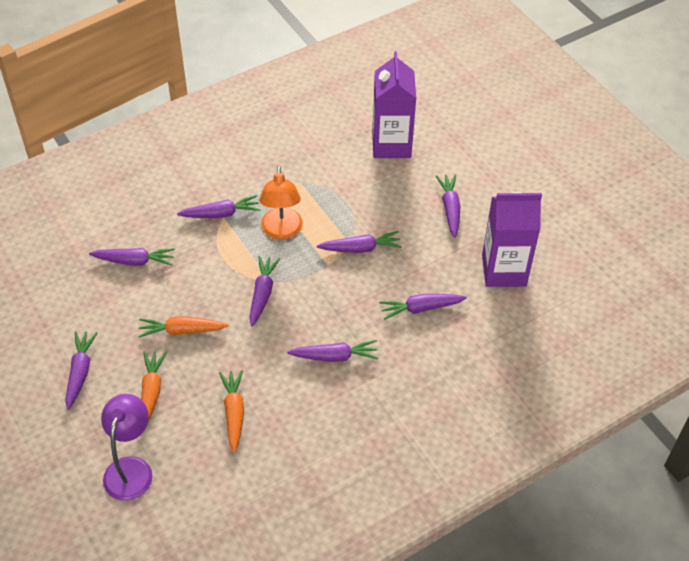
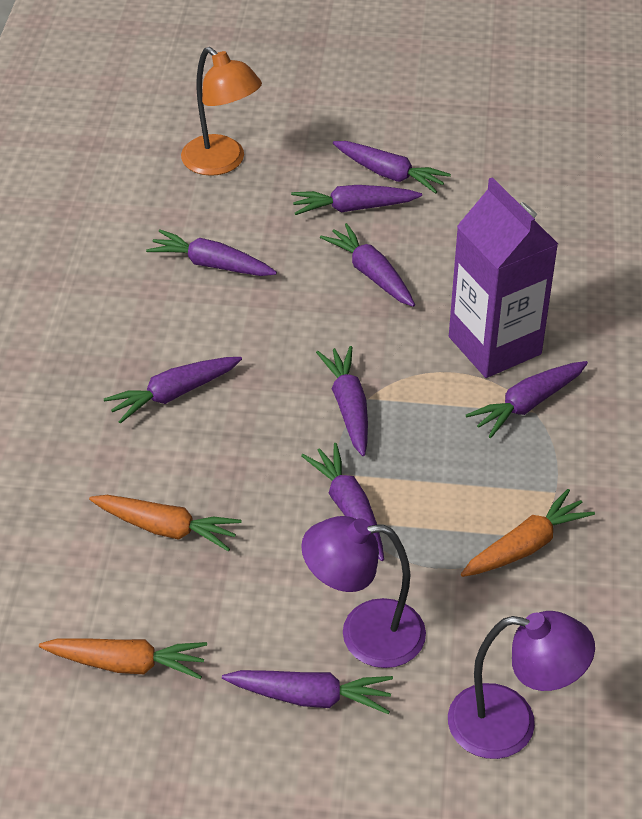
purple carrot: [65,331,98,410] [89,248,175,266] [177,195,261,218] [249,256,280,327] [287,340,378,362] [317,231,402,253] [379,294,467,320] [436,174,460,238] = 8 -> [104,357,242,424] [146,230,277,276] [222,670,393,714] [291,185,422,215] [301,443,384,561] [316,346,368,456] [320,223,415,307] [333,141,451,194] [466,361,588,438] = 9
purple carton: [372,51,416,158] [482,192,542,287] = 2 -> [449,177,558,378] = 1
purple lamp: [101,394,153,501] = 1 -> [301,516,426,668] [448,611,595,759] = 2

